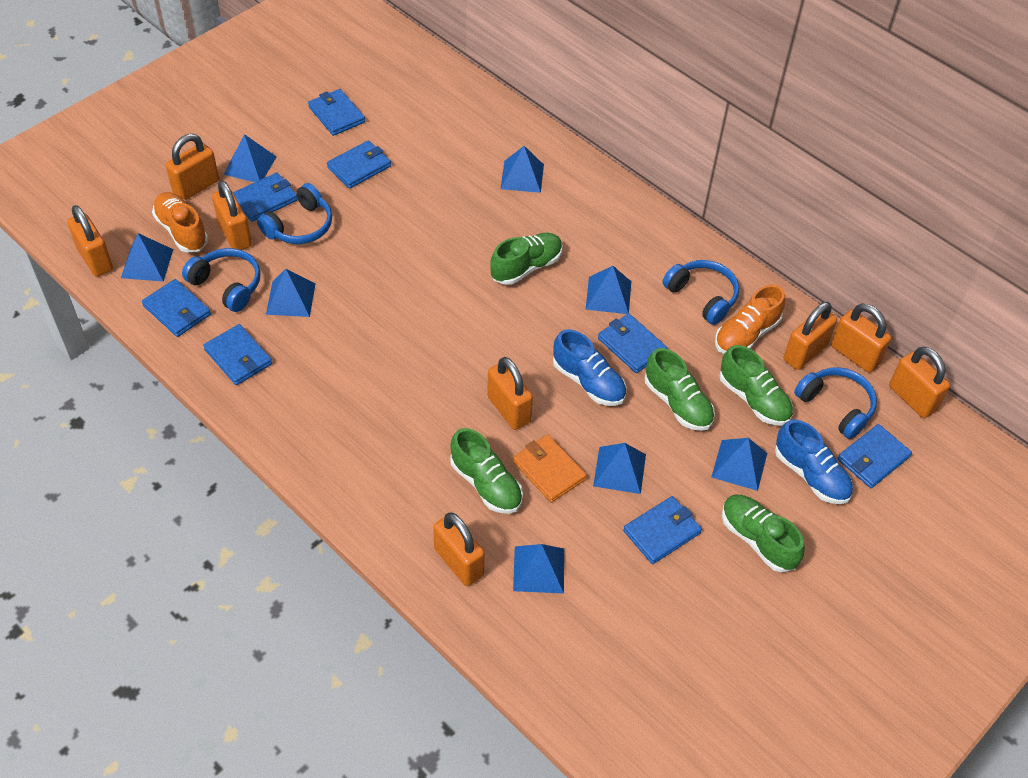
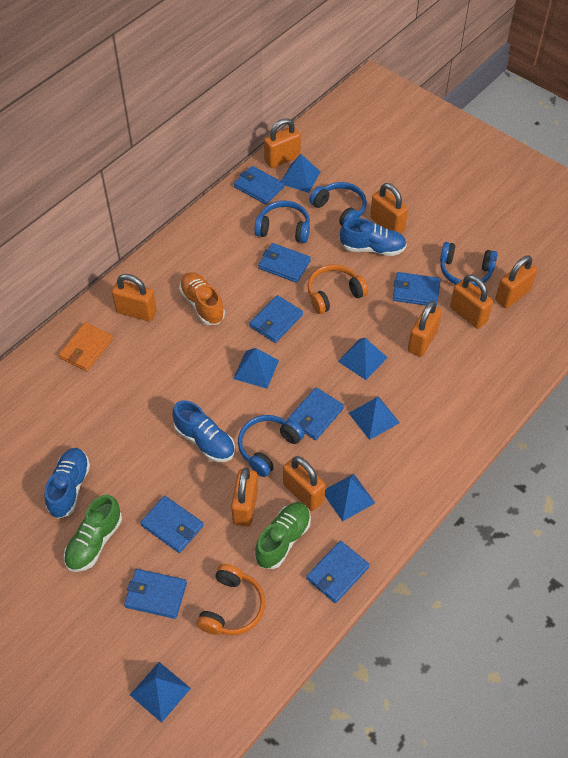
blue pyramid: [121,233,173,282] [223,134,276,182] [266,269,316,317] [501,146,544,193] [513,544,564,593] [586,266,631,314] [593,443,646,494] [711,438,767,491] = 8 -> [130,662,191,723] [233,348,279,389] [282,154,320,193] [325,474,375,521] [338,338,388,380] [349,396,400,440] = 6
blue shoe: [553,329,626,406] [775,419,853,504] = 2 -> [45,448,90,519] [172,400,235,462] [340,218,407,256] = 3
green shoe: [450,428,523,514] [490,233,563,285] [645,348,715,431] [719,345,793,426] [722,495,805,572] = 5 -> [64,495,122,572] [255,502,311,569] = 2
orange headphones: none = 0 -> [196,564,265,635] [307,264,368,314] = 2
orange shoe: [152,192,208,253] [715,284,785,354] = 2 -> [179,272,225,325] = 1

